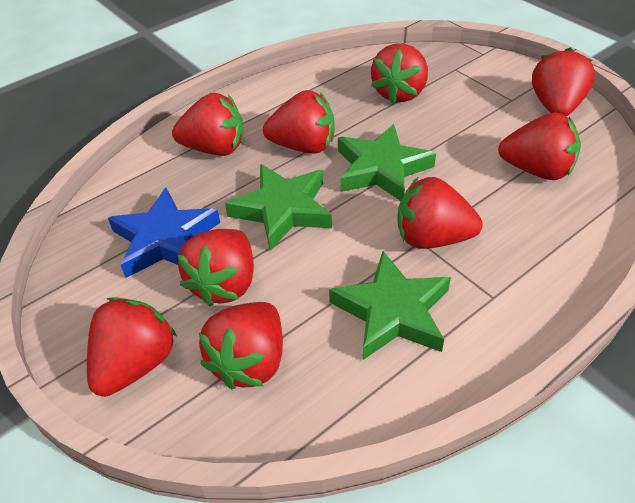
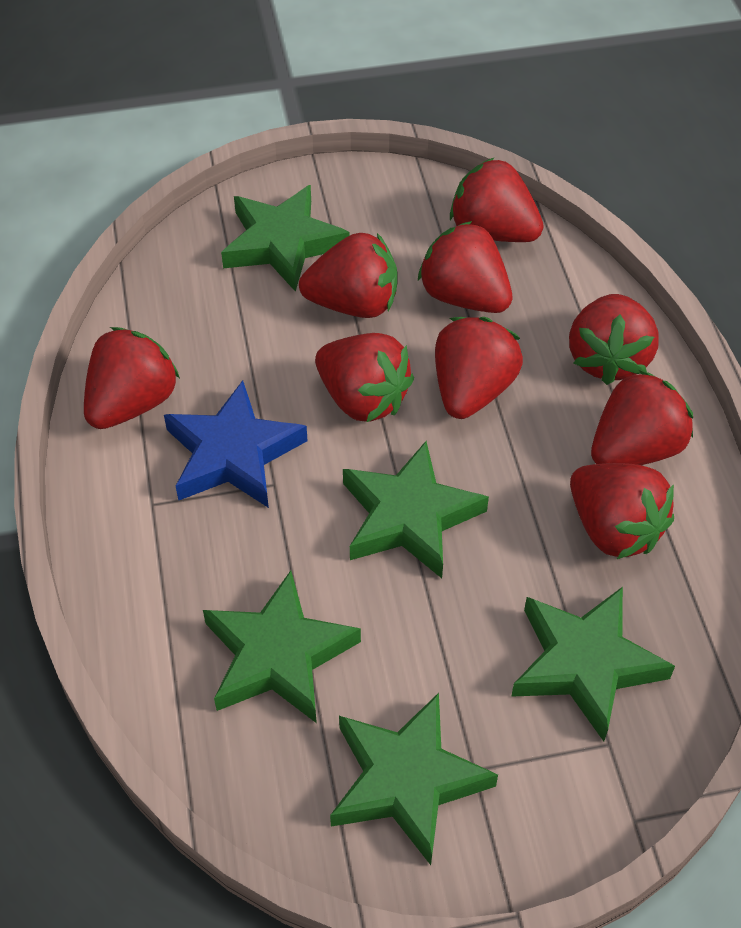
green star: [225,164,332,251] [329,251,451,360] [338,124,436,201] = 3 -> [203,571,361,723] [221,185,350,292] [330,693,498,865] [343,441,489,578] [511,587,675,741] = 5

